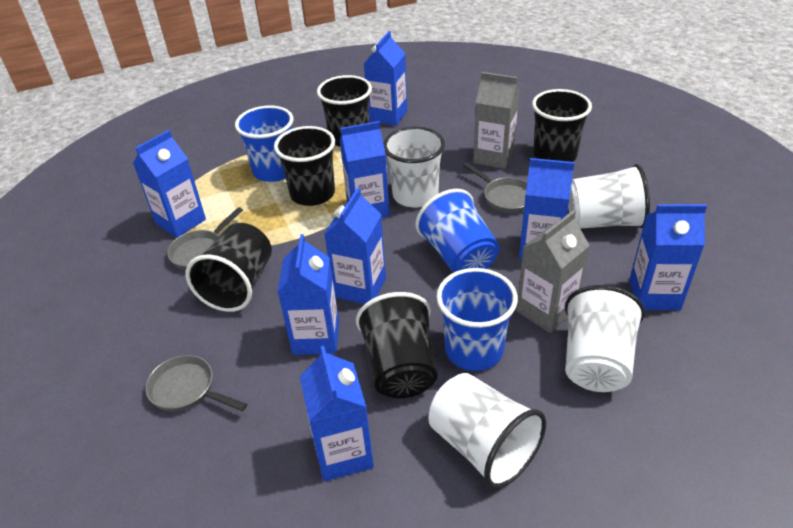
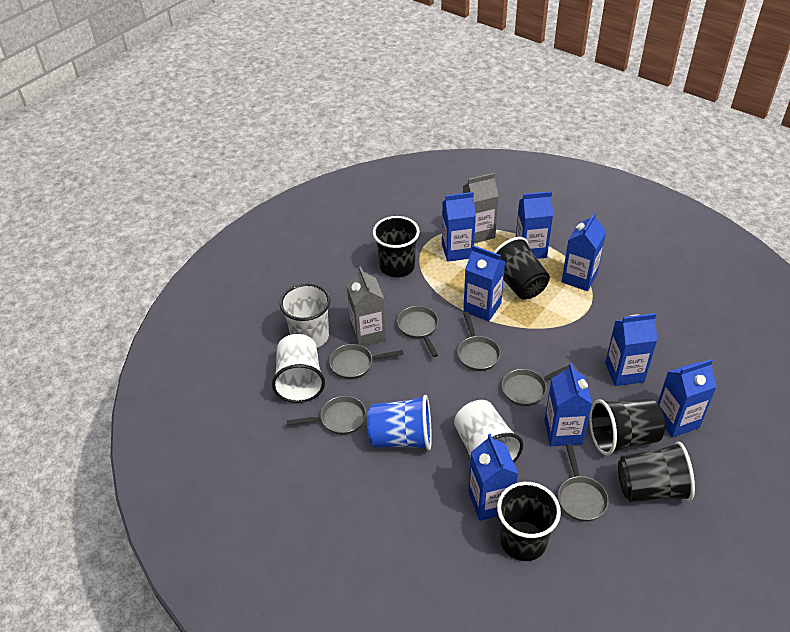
blue cup: [235,105,294,182] [415,189,500,273] [436,268,518,371] = 3 -> [367,395,432,451] = 1
grey pan: [145,355,247,412] [167,207,243,270] [463,162,527,213] = 3 -> [287,396,366,435] [329,344,404,380] [397,306,438,357] [457,312,501,371] [502,365,569,406] [558,444,609,522] = 6
white cup: [383,127,445,207] [428,373,546,489] [565,285,645,392] [568,164,650,229] = 4 -> [272,334,325,403] [280,283,330,348] [454,400,523,462] = 3

